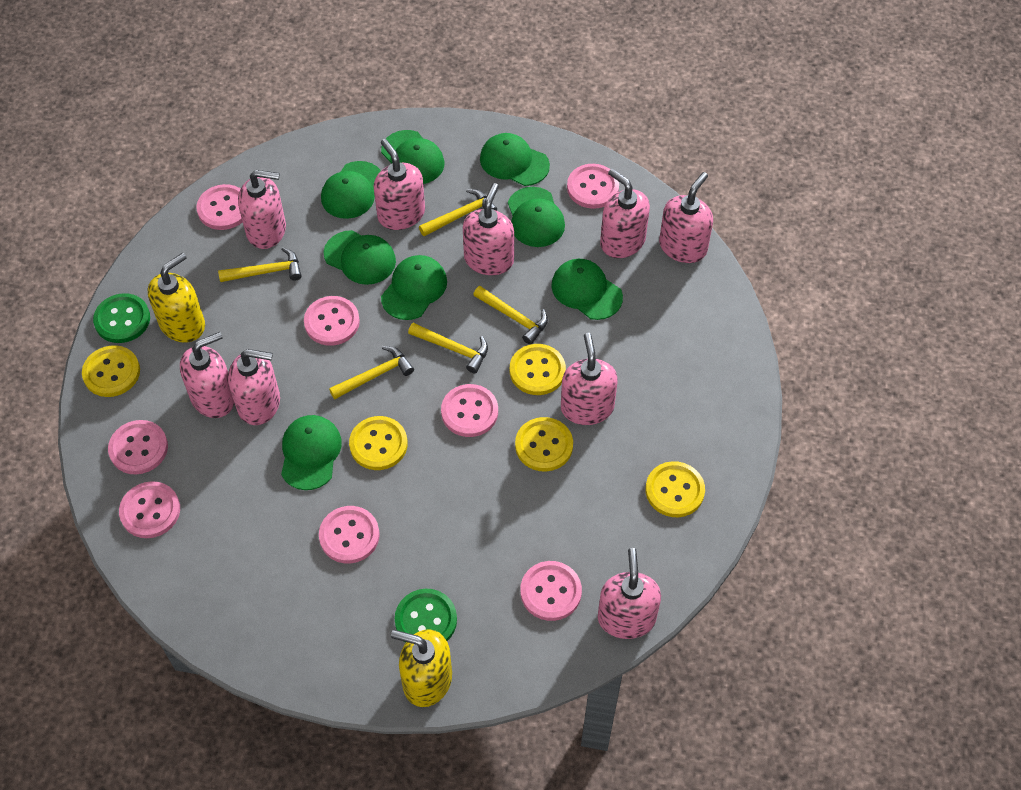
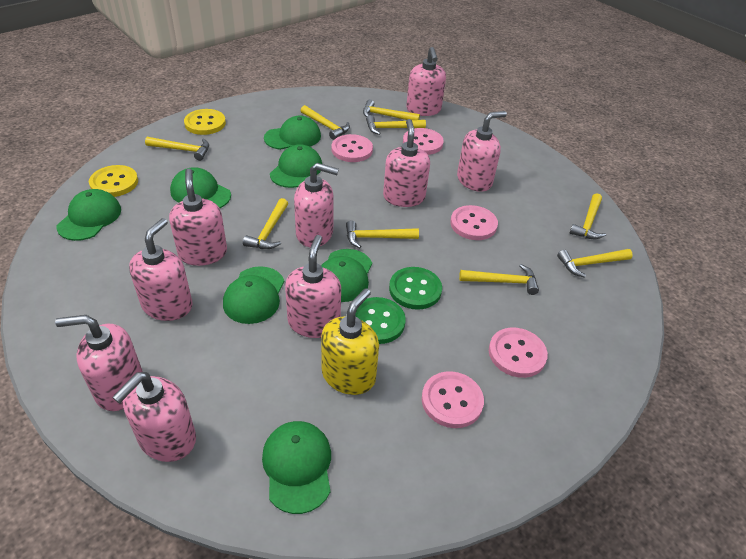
green cap: [281,415,342,490] [321,161,381,219] [324,230,396,285] [381,130,444,184] [381,255,447,320] [480,133,550,186] [508,187,565,247] [551,259,623,320] = 8 -> [57,189,121,241] [170,167,231,208] [223,266,284,324] [262,421,331,514] [264,116,321,150] [270,144,322,188] [321,249,372,302] = 7
pink button: [108,420,168,474] [119,481,180,538] [196,184,242,230] [304,296,360,346] [319,506,380,563] [441,384,498,437] [520,561,582,621] [567,164,619,209] = 8 -> [332,134,373,162] [403,128,444,155] [421,371,484,428] [450,205,498,240] [489,327,548,378] = 5
yellow button: [82,345,140,397] [349,416,408,470] [510,344,566,395] [515,417,573,472] [646,461,705,517] = 5 -> [89,165,138,197] [184,109,226,135] = 2
yellow hammer: [218,247,302,282] [329,346,414,399] [408,323,488,373] [419,189,497,236] [473,286,548,345] = 5 -> [145,137,209,161] [243,198,288,249] [301,105,350,140] [346,220,419,248] [363,100,420,120] [366,115,426,135] [459,264,539,295] [557,249,633,278] [570,193,606,239] = 9
yellow soap dispenser: [147,253,205,343] [391,629,452,707] = 2 -> [321,288,379,395] = 1

